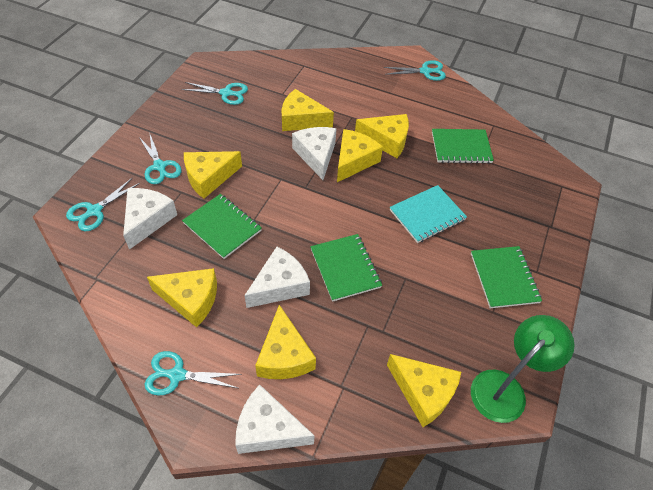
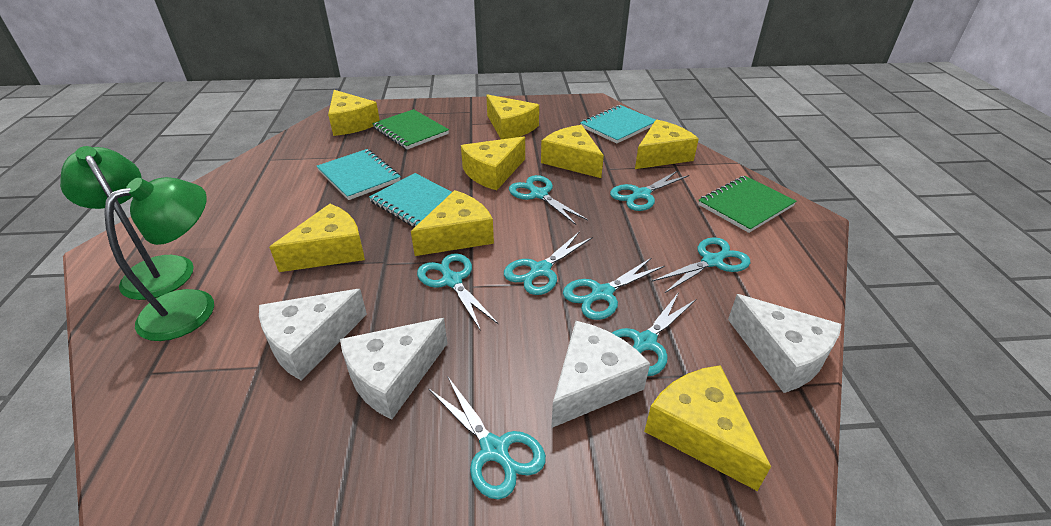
green lamp: [471,315,575,423] = 1 -> [60,146,194,300] [104,177,214,341] = 2
green notebook: [182,194,262,259] [310,234,382,302] [432,129,494,164] [471,246,542,308] = 4 -> [372,109,449,150] [698,176,797,233] = 2
turquoise notebook: [390,185,467,243] = 1 -> [316,149,401,200] [369,173,452,227] [580,105,656,144] = 3
turquoise scissors: [66,177,140,231] [139,132,182,184] [145,351,241,396] [182,82,248,105] [384,60,446,81] = 5 -> [417,253,499,331] [428,376,546,499] [504,231,593,295] [509,175,588,225] [563,257,665,320] [610,170,689,211] [612,292,696,376] [652,237,750,293] = 8
yellow cheese: [147,268,217,328] [184,151,242,199] [255,305,316,379] [282,89,334,131] [337,129,383,182] [355,114,409,158] [387,354,461,427] = 7 -> [269,204,365,272] [328,90,380,136] [411,190,494,256] [461,136,525,190] [486,94,539,139] [541,125,604,178] [635,120,699,169] [644,365,771,491] = 8

